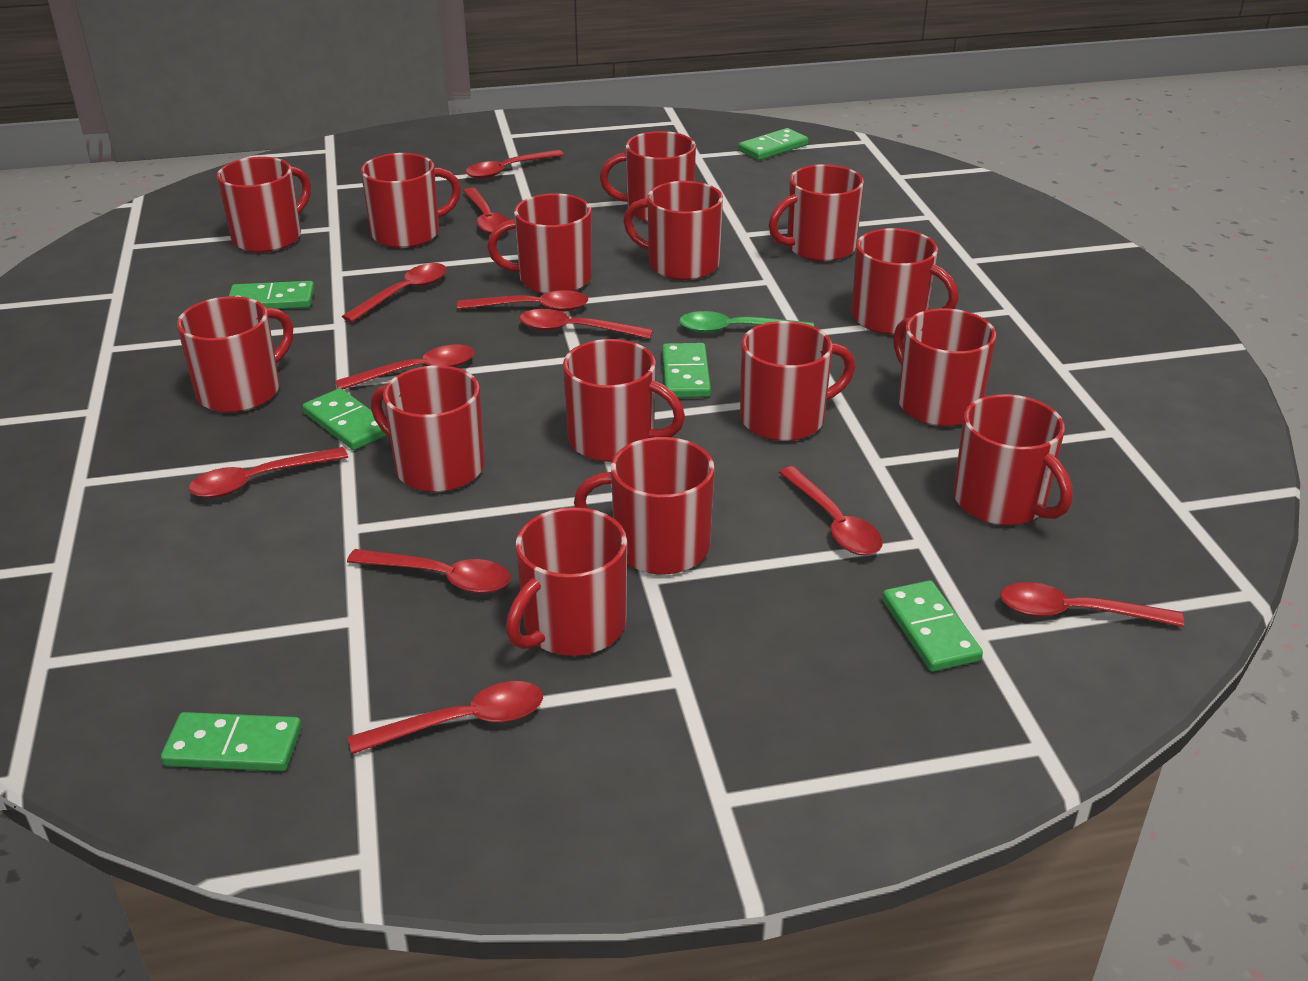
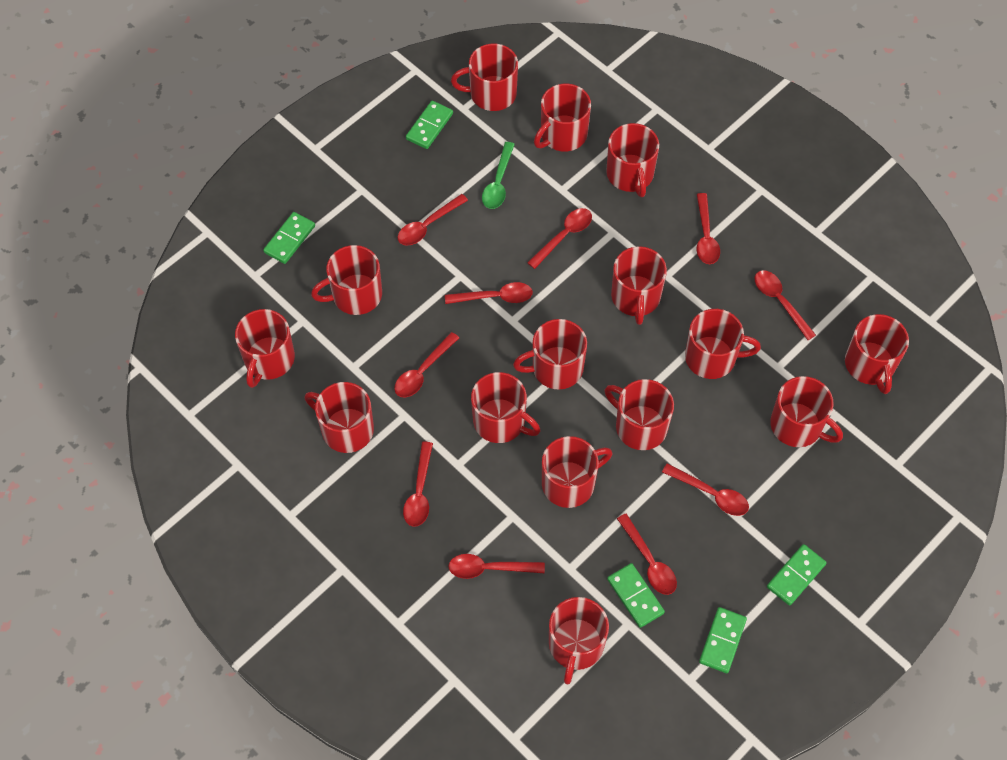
green domino: [161,712,302,771] [229,281,314,309] [303,388,387,450] [662,343,711,398] [738,128,809,160] [882,580,983,672] = 6 -> [263,212,315,264] [406,101,453,149] [607,563,665,628] [699,607,747,673] [767,544,826,606] = 5
red spoon: [189,447,348,498] [335,344,475,389] [342,263,447,323] [347,549,511,593] [348,681,543,754] [457,290,588,311] [463,187,509,234] [465,150,564,179] [519,309,653,339] [779,466,883,555] [1000,582,1184,627] = 11 -> [394,332,459,397] [398,194,468,246] [403,442,433,527] [445,282,533,304] [448,554,545,579] [527,208,592,269] [617,513,677,595] [662,463,749,516] [697,193,720,264] [755,271,816,340] = 10

